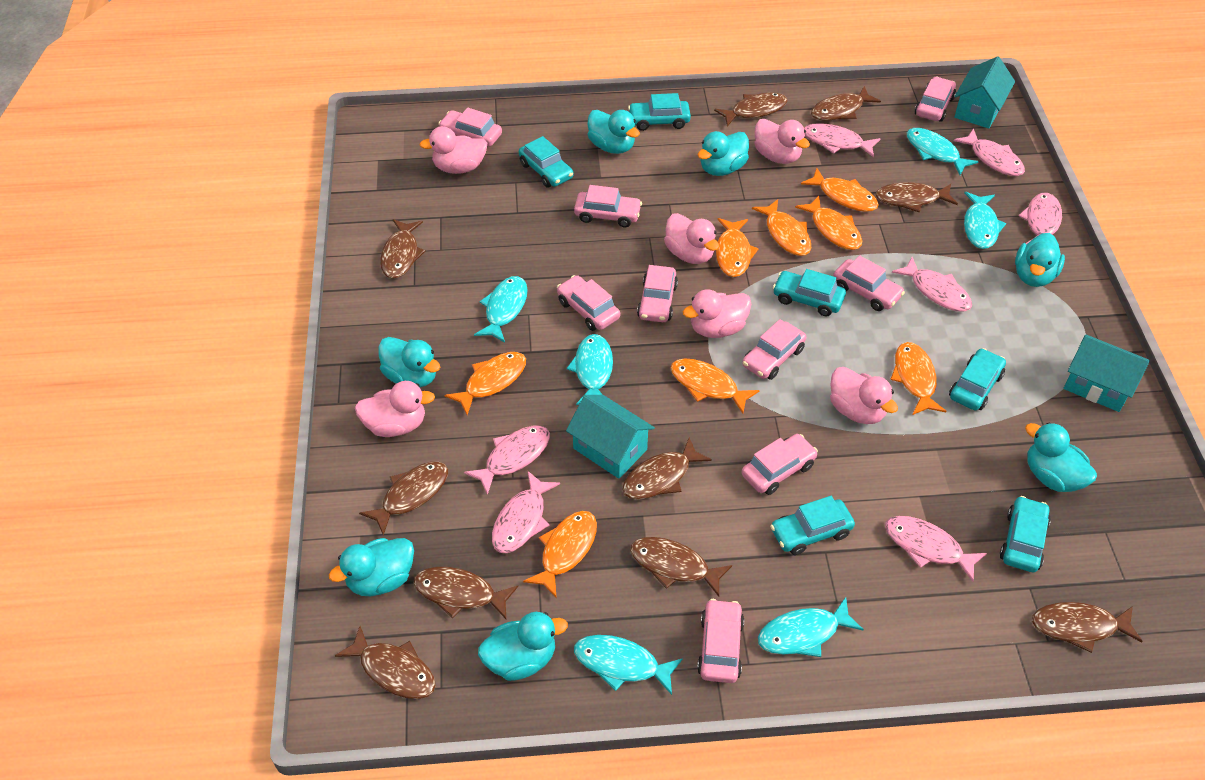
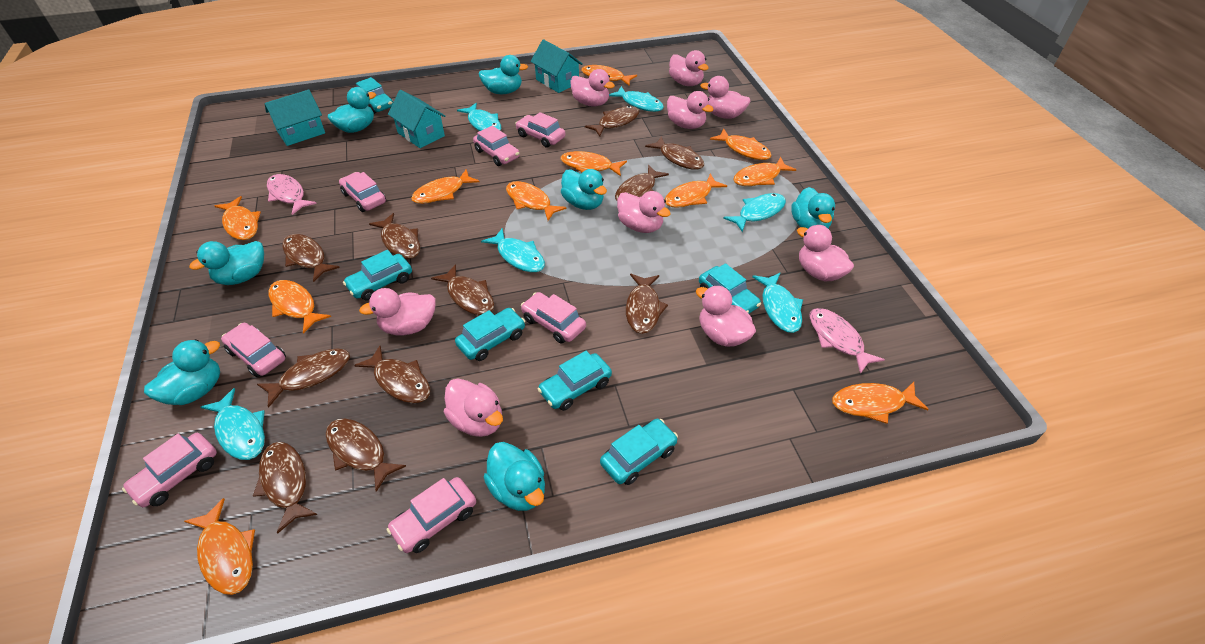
brown fish: [335,626,436,699] [359,462,448,536] [380,219,425,279] [414,567,518,619] [622,437,712,499] [630,537,732,597] [714,93,788,126] [811,86,881,121] [875,182,958,213] [1032,602,1143,653] = 10 -> [253,442,317,533] [257,349,350,408] [282,234,340,282] [326,419,406,492] [354,346,430,403] [369,213,420,259] [431,264,494,315] [585,106,639,137] [615,165,669,201] [626,274,668,334] [645,136,704,170] = 11
orange fish: [444,352,526,415] [523,511,597,598] [671,359,760,414] [716,218,759,277] [752,199,811,256] [795,196,862,250] [801,168,879,212] [890,342,947,415] = 8 -> [184,498,255,595] [215,196,261,240] [269,280,331,334] [411,169,480,204] [506,181,567,221] [561,151,627,176] [581,65,637,86] [665,173,727,208] [710,129,772,160] [733,157,796,186] [832,382,928,424] = 11
pink car: [438,108,502,146] [557,275,620,331] [574,185,642,227] [637,265,678,322] [697,599,744,683] [741,434,818,495] [742,319,806,380] [833,255,905,311] [915,77,956,122] = 9 -> [122,433,217,507] [221,323,286,377] [339,172,386,212] [386,477,476,553] [473,126,520,166] [515,112,565,148] [521,292,586,344] = 7
pink duck: [355,381,435,437] [419,126,487,174] [664,213,719,264] [683,289,751,338] [754,119,810,164] [830,367,898,424] = 6 -> [359,288,436,335] [444,378,503,437] [570,69,615,107] [617,191,671,233] [667,91,714,129] [669,50,709,86] [696,285,756,347] [700,76,750,119] [797,225,854,281] = 9
pink fish: [464,426,550,495] [492,471,560,553] [804,123,880,157] [885,516,987,582] [892,257,972,312] [954,128,1025,176] [1018,193,1062,245] = 7 -> [267,174,317,215] [809,308,885,374] = 2

